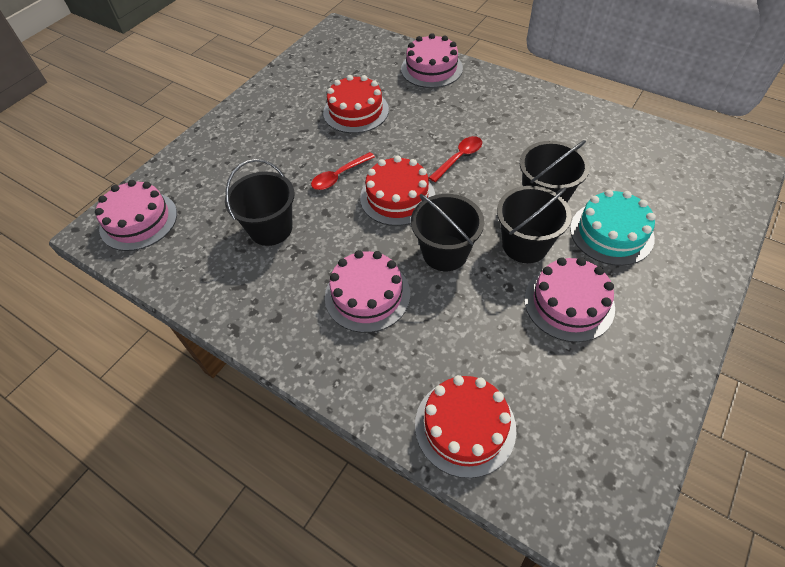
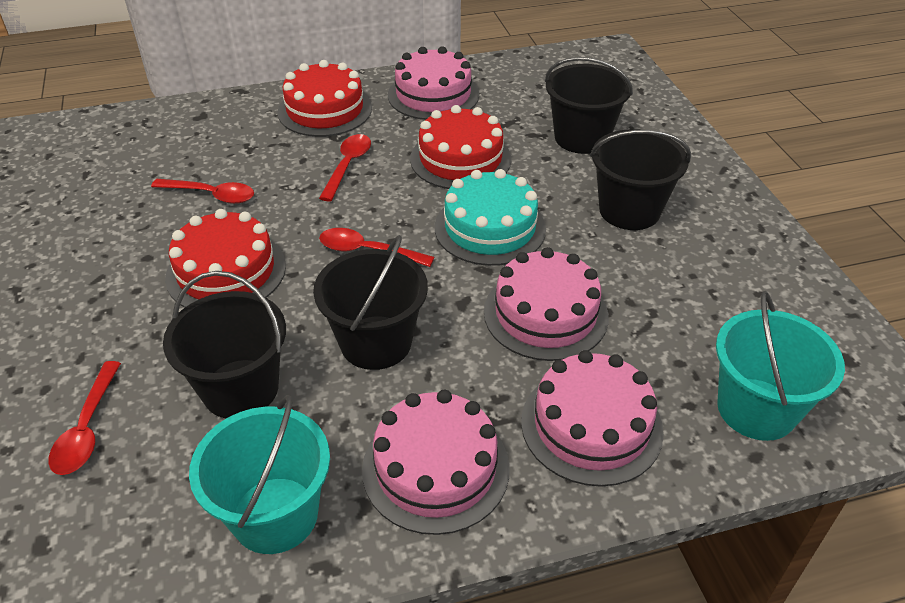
red spoon: [311,152,375,190] [429,136,482,182] = 2 -> [49,361,121,475] [151,179,254,204] [319,134,371,201] [319,228,434,267] = 4
turquoise bucket: none = 0 -> [189,395,330,554] [716,291,845,441] = 2

